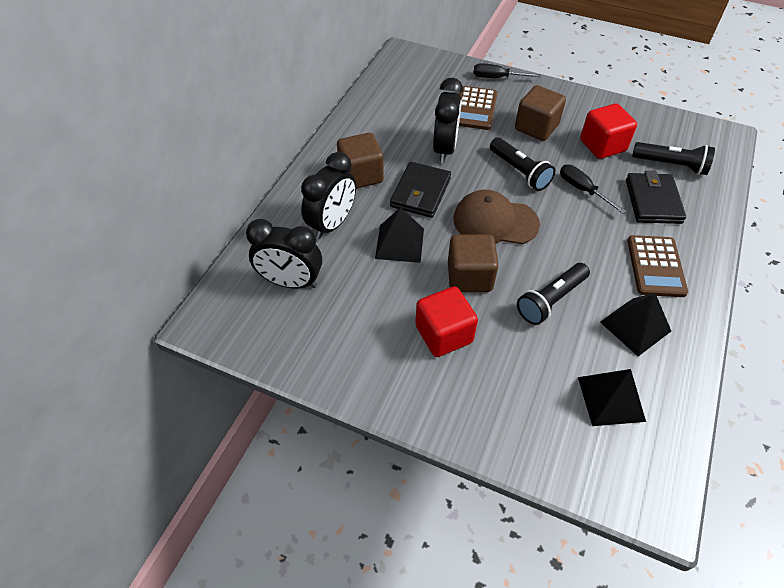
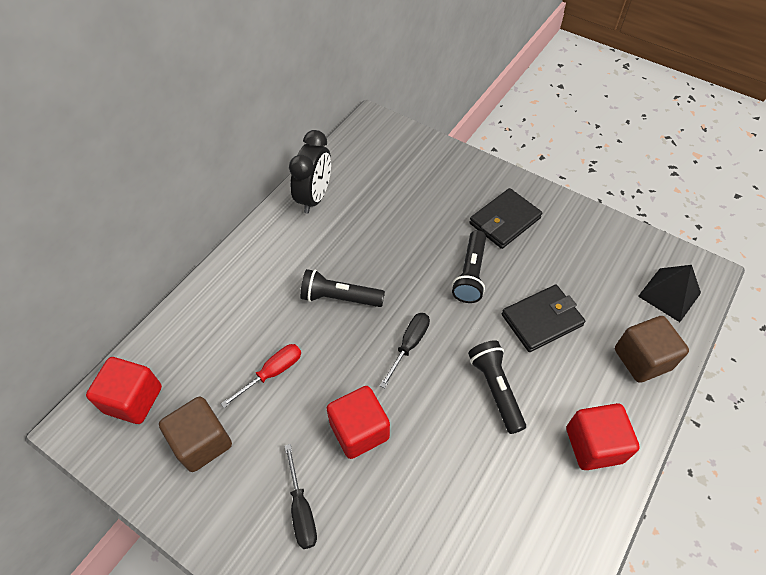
black clock: [246,219,322,289] [301,152,356,239] [433,78,463,163] = 3 -> [289,130,331,213] = 1
black pyramid: [375,207,424,263] [578,369,646,426] [600,293,671,356] = 3 -> [638,265,701,322] = 1
brown calculator: [459,86,497,130] [627,235,688,297] = 2 -> none = 0
brown cap: [453,190,540,244] = 1 -> none = 0
brown cube: [337,133,384,189] [448,234,498,292] [515,85,566,141] = 3 -> [159,396,232,472] [615,316,689,383] = 2
red cube: [415,286,478,357] [580,104,637,159] = 2 -> [86,357,162,424] [326,386,390,459] [566,403,640,470] = 3
red screwdriver: none = 0 -> [221,344,301,408] = 1

